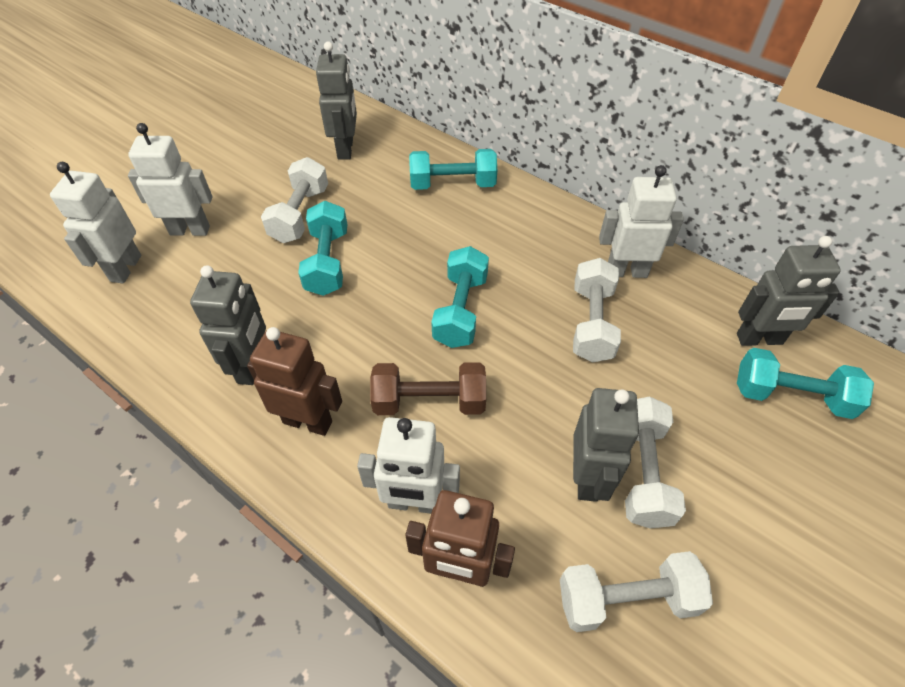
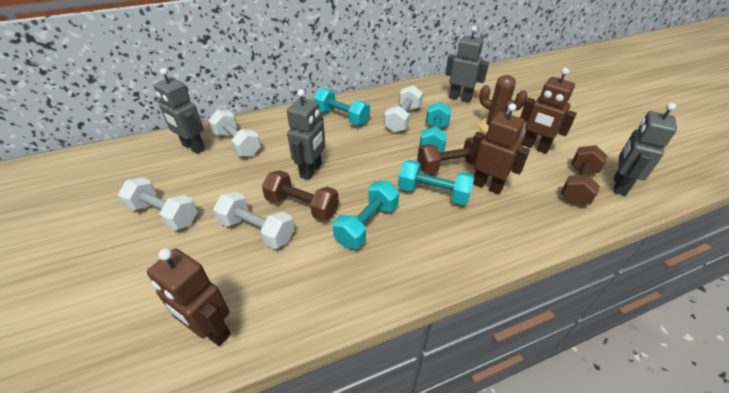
brown cactus: none = 0 -> [478,75,528,133] = 1
brown dumbbell: [370,362,486,415] = 1 -> [262,170,339,221] [417,137,476,173] [561,145,607,205] = 3
brown robot: [247,327,342,436] [405,490,515,587] = 2 -> [147,248,231,346] [469,103,530,194] [520,68,577,154] = 3
white robot: [50,162,141,283] [128,123,212,236] [357,417,460,514] [599,165,684,278] = 4 -> none = 0

